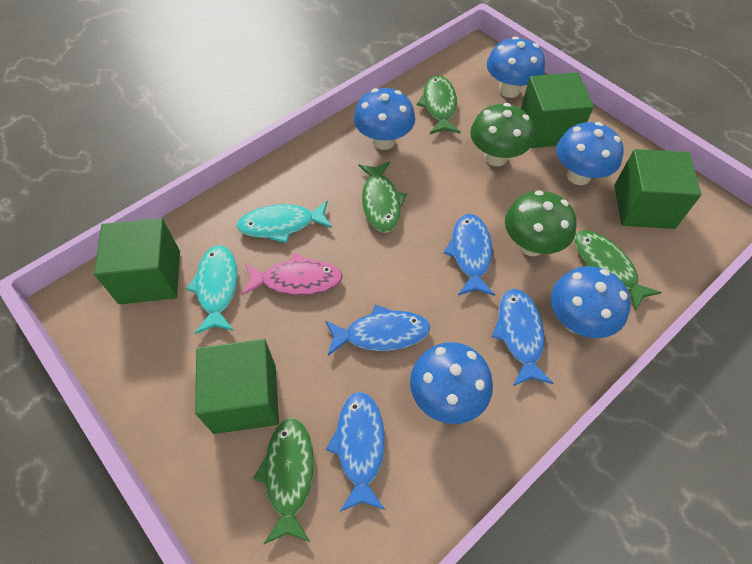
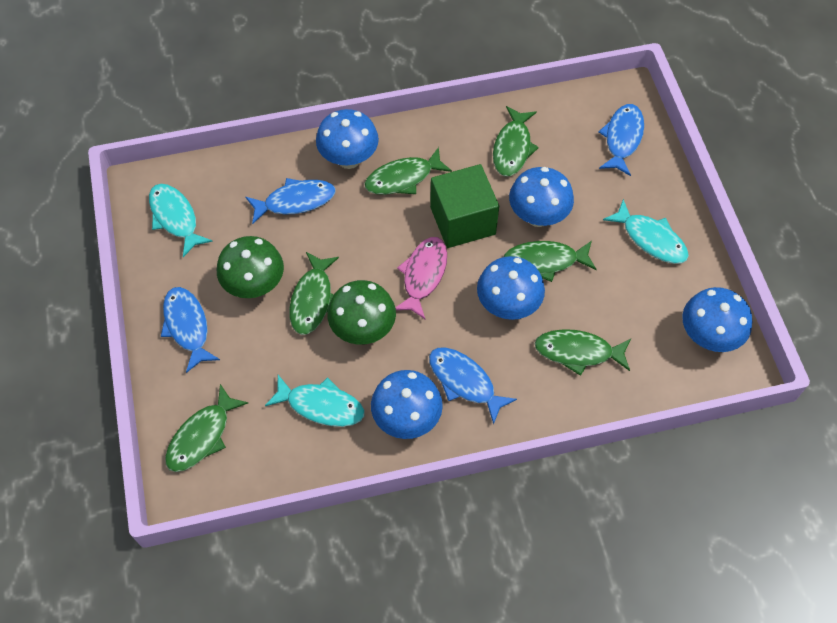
green cube: [94,218,180,304] [195,339,279,434] [521,72,594,148] [614,149,702,229] = 4 -> [430,164,499,248] = 1
green fish: [253,418,314,544] [358,161,407,233] [417,75,460,134] [574,230,662,311] = 4 -> [165,384,248,472] [289,252,339,335] [364,147,452,195] [493,106,539,177] [504,241,597,282] [534,329,631,376] = 6
turquoise fish: [186,245,237,334] [237,200,332,244] = 2 -> [149,184,213,257] [265,375,364,427] [603,199,689,264] = 3

